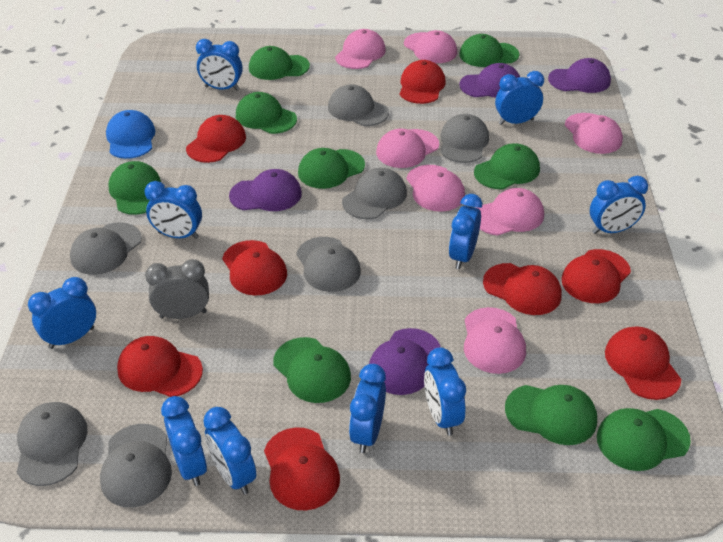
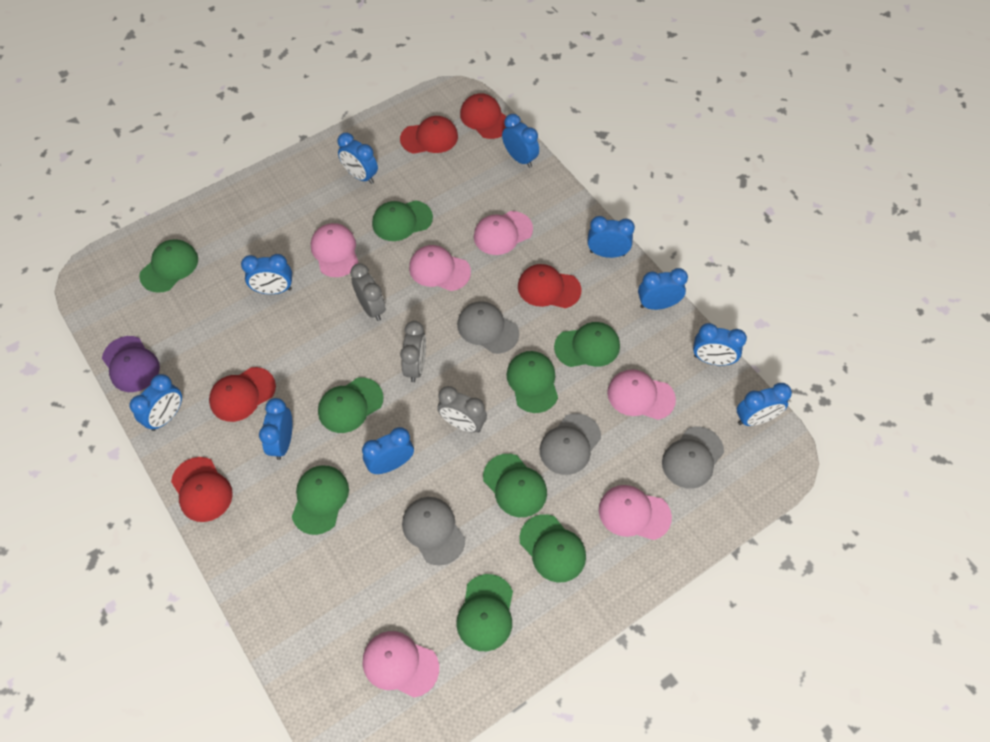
blue cap: [106,110,155,159] = 1 -> none = 0
grey cap: [17,402,88,486] [70,222,142,275] [100,424,172,507] [296,237,361,292] [328,84,389,126] [342,168,407,219] [440,114,489,163] = 7 -> [402,497,465,566] [457,301,519,354] [540,413,601,475] [662,427,724,489] = 4
grey clock: [145,259,209,319] = 1 -> [350,263,386,321] [400,321,426,382] [437,386,487,433] = 3
pink cap: [335,29,386,69] [376,129,439,168] [404,30,457,63] [406,165,465,212] [464,307,526,374] [476,188,544,236] [565,113,623,154] = 7 -> [311,223,359,277] [363,631,439,698] [409,245,471,291] [474,211,533,255] [599,485,672,540] [607,369,676,420] = 6
purple cap: [229,169,302,211] [369,328,441,395] [459,63,520,98] [548,58,611,93] = 4 -> [102,336,160,392] = 1
red cap: [117,336,203,397] [186,115,246,163] [222,240,287,296] [264,427,340,510] [400,60,446,104] [483,263,562,315] [561,249,631,303] [605,326,681,400] = 8 -> [171,457,233,522] [209,367,276,422] [400,116,458,154] [460,93,506,139] [518,264,581,308] = 5

